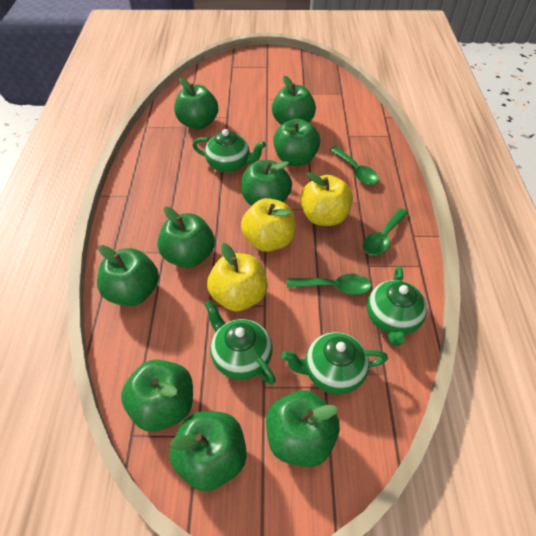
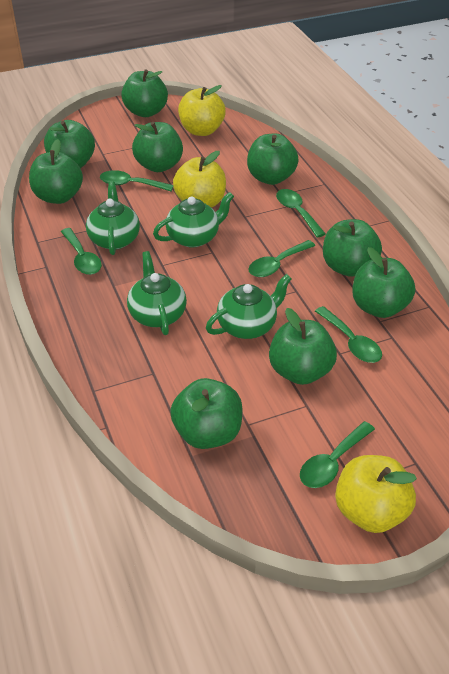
green spoon: [287,274,371,295] [329,146,379,185] [363,208,408,256] = 3 -> [61,228,102,275] [100,170,173,191] [248,240,315,277] [276,189,326,238] [300,421,375,488] [315,306,382,363] = 6

